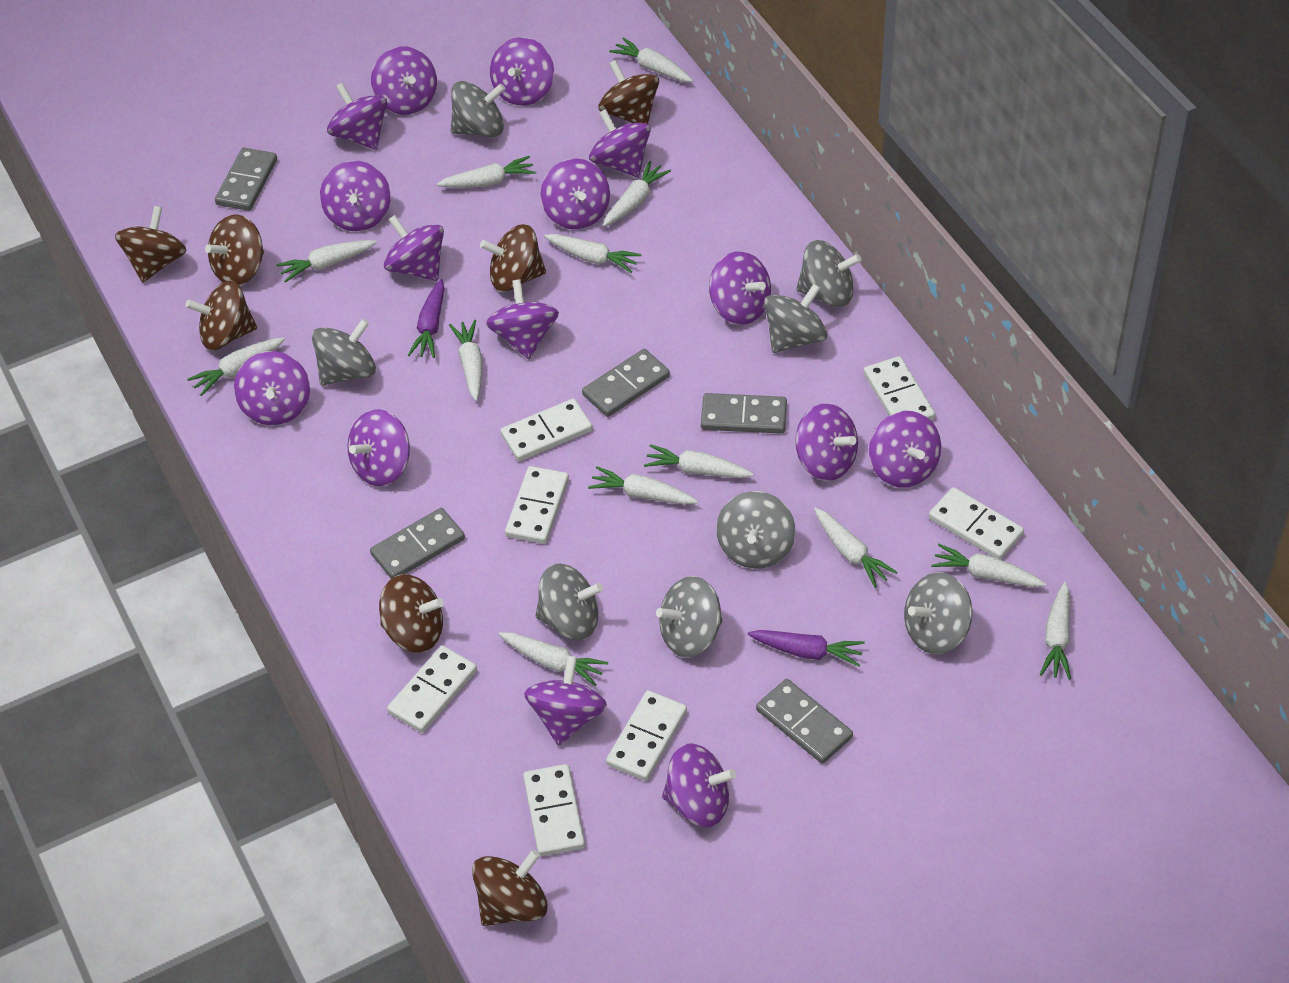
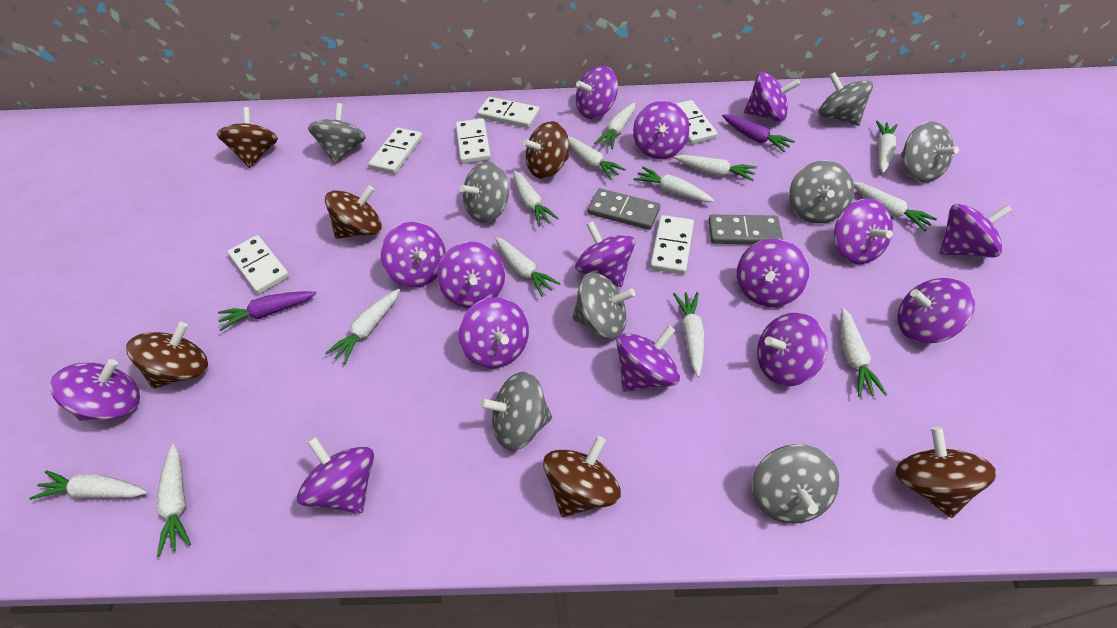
brown spinning top: [115,206,187,282] [185,281,257,350] [205,214,264,286] [379,574,444,653] [472,850,548,926] [480,224,546,292] [598,60,659,124] = 7 -> [126,322,208,389] [217,107,278,168] [325,185,382,239] [523,121,569,179] [543,436,621,517] [895,427,997,518] = 6
grey domino: [215,148,277,211] [370,508,465,579] [582,349,670,417] [701,393,787,434] [756,679,853,764] = 5 -> [588,188,660,230] [709,214,783,244] = 2
white domino: [387,646,477,733] [500,398,593,461] [505,466,569,544] [523,764,585,856] [606,690,687,781] [864,356,935,420] [929,487,1024,559] = 7 -> [227,235,290,294] [368,127,423,174] [456,118,491,164] [477,97,540,128] [650,215,694,274] [676,100,718,145] = 6

